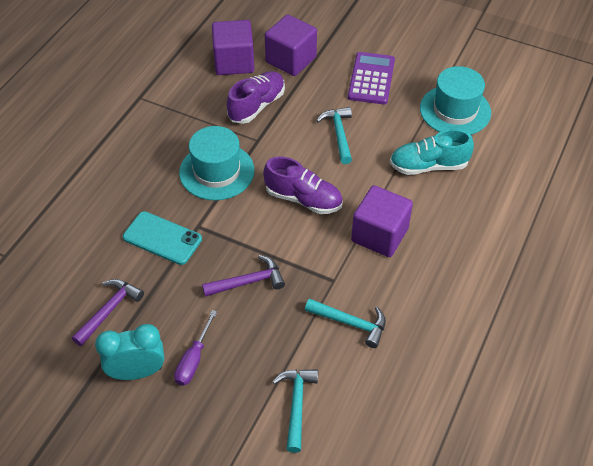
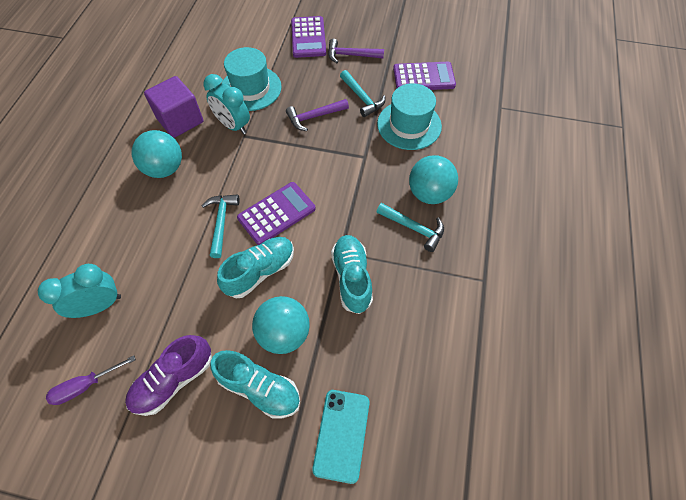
purple calculator: [348,52,395,105] = 1 -> [237,182,316,245] [291,16,326,58] [393,62,456,90] = 3
purple cube: [212,20,254,75] [265,14,317,76] [351,185,413,257] = 3 -> [144,76,203,138] = 1
purple shoe: [227,71,285,124] [263,156,343,214] = 2 -> [125,335,212,416] = 1
turquoise ball: none = 0 -> [132,130,182,178] [252,296,310,354] [409,155,458,204] = 3
turquoise clock: [95,324,164,380] = 1 -> [38,264,121,318] [204,74,250,134] = 2
turquoise shoe: [390,129,474,175] = 1 -> [210,350,300,419] [217,237,294,298] [331,235,373,314] = 3

